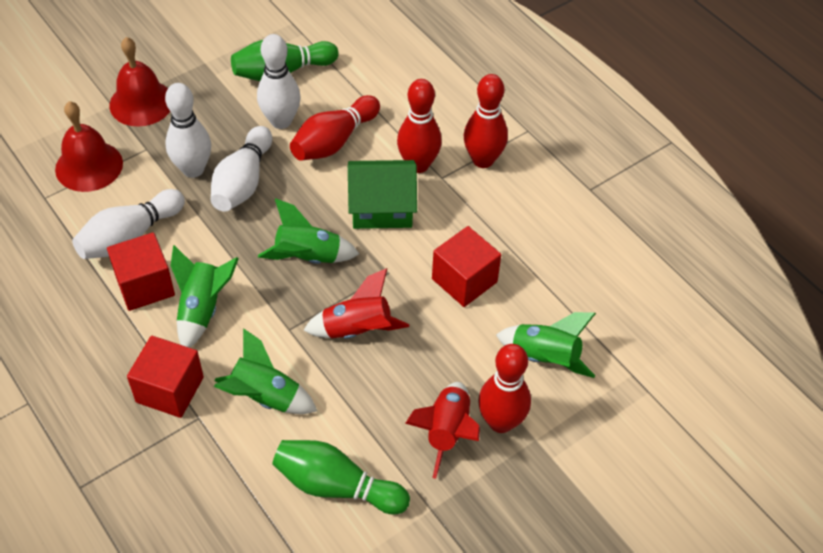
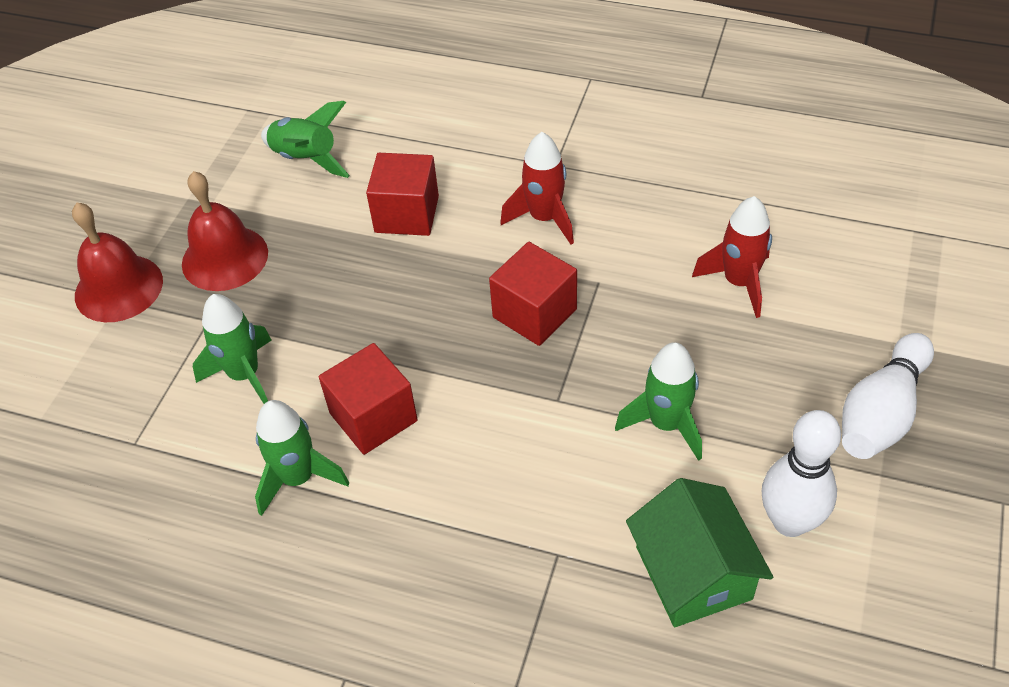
green bowling pin: [231,40,339,81] [272,440,410,514] = 2 -> none = 0
red bowling pin: [290,95,380,161] [397,79,442,173] [464,74,508,168] [478,344,531,433] = 4 -> none = 0
white bowling pin: [72,189,185,259] [165,83,211,178] [211,126,272,212] [257,34,301,129] = 4 -> [762,410,841,537] [842,333,934,459] = 2

